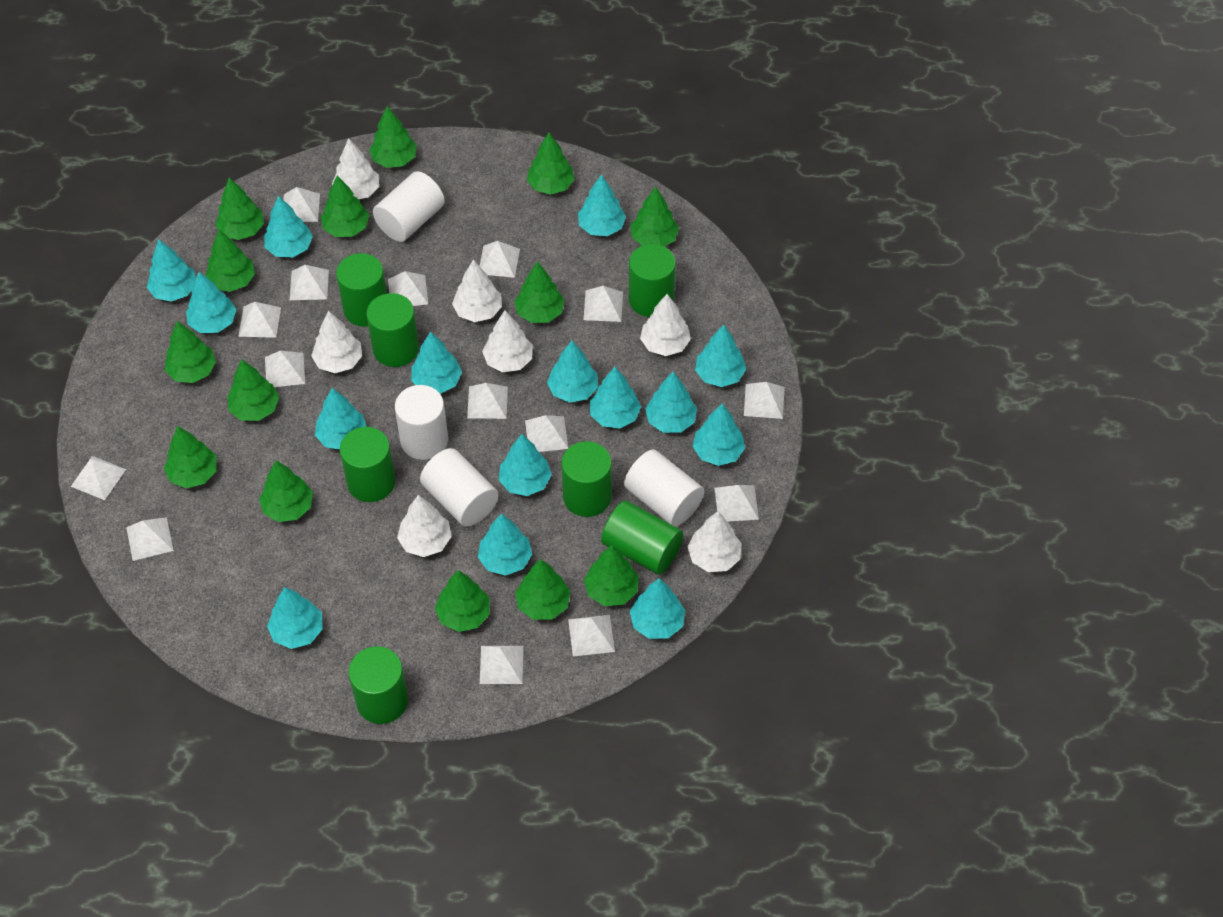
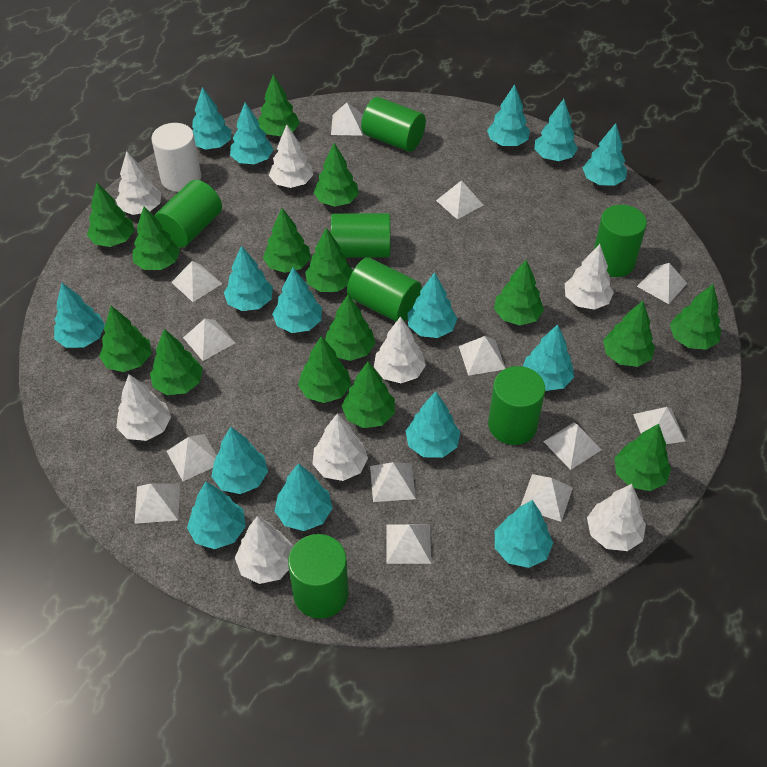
green tree: [164,426,217,488] [165,321,216,383] [205,230,255,292] [215,178,264,240] [228,360,279,421] [259,460,313,522] [321,176,369,237] [370,106,417,168] [435,570,490,632] [515,261,565,323] [515,559,571,620] [527,133,574,195] [584,545,639,606] [631,187,679,246] = 14 -> [87,183,134,247] [99,306,152,372] [133,206,180,270] [150,329,203,395] [258,74,300,136] [263,208,311,273] [298,336,351,403] [305,227,353,292] [314,143,359,206] [325,295,375,361] [342,362,395,428] [494,260,544,326] [603,301,655,367] [615,424,671,491] [670,284,721,350] = 15
white cylinder: [373,171,445,242] [395,385,448,460] [420,448,498,527] [624,449,704,526] = 4 -> [151,123,201,192] = 1
white pyramid: [71,456,126,500] [126,517,174,561] [238,302,281,338] [265,351,305,387] [283,187,320,222] [290,265,329,300] [388,271,428,306] [467,383,508,419] [480,241,520,278] [480,646,523,684] [525,415,568,452] [568,615,615,656] [583,286,623,322] [715,485,759,522] [744,382,785,419] = 15 -> [134,483,180,524] [167,434,217,481] [171,261,222,302] [183,319,235,361] [331,102,363,136] [370,462,416,502] [386,524,431,564] [436,180,483,219] [459,336,506,376] [521,474,573,522] [543,422,601,470] [633,407,685,444] [637,263,687,304] = 13
white tree: [311,311,362,373] [332,138,379,199] [397,495,452,557] [452,260,502,322] [482,310,533,372] [640,294,691,356] [687,511,742,572] = 7 -> [116,151,161,215] [116,374,171,441] [235,516,294,584] [269,125,314,188] [313,414,368,481] [374,316,426,383] [565,244,614,310] [587,484,646,551] = 8

